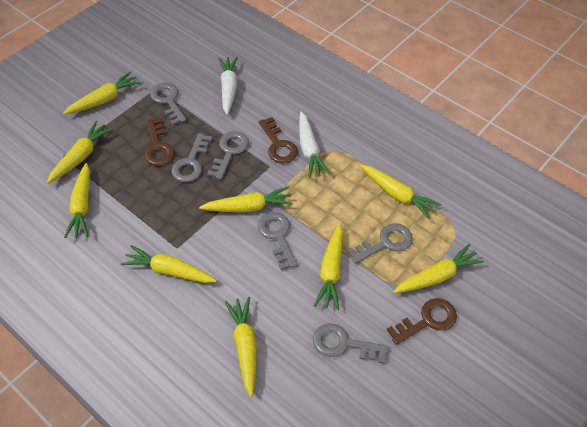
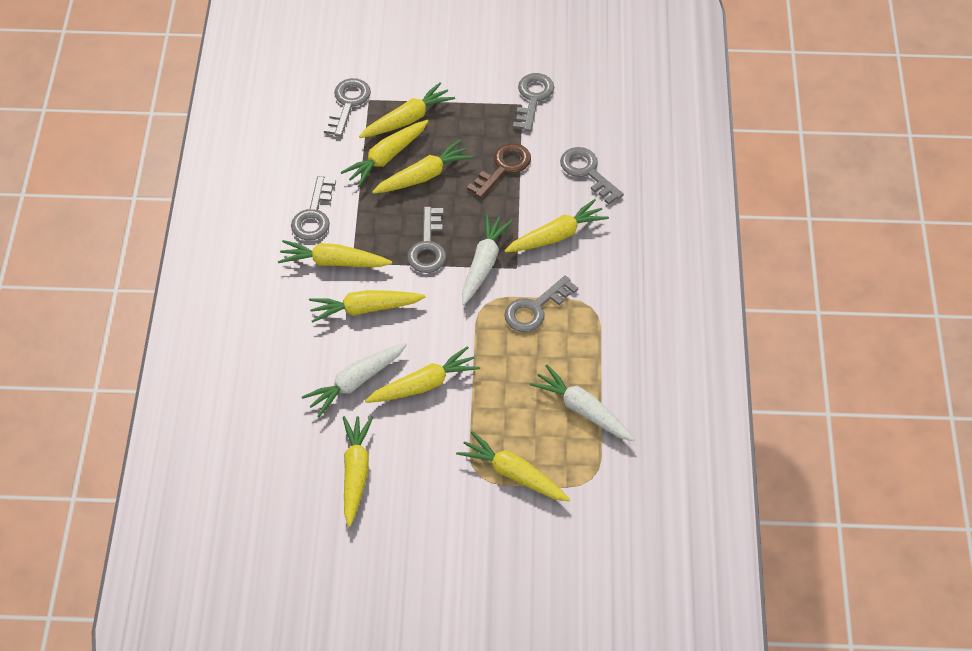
brown key: [144,118,175,166] [259,117,298,164] [387,298,457,345] = 3 -> [467,143,531,199] = 1
white carrot: [218,57,238,115] [299,111,330,178] = 2 -> [302,343,407,417] [462,214,512,305] [529,365,635,441] = 3

